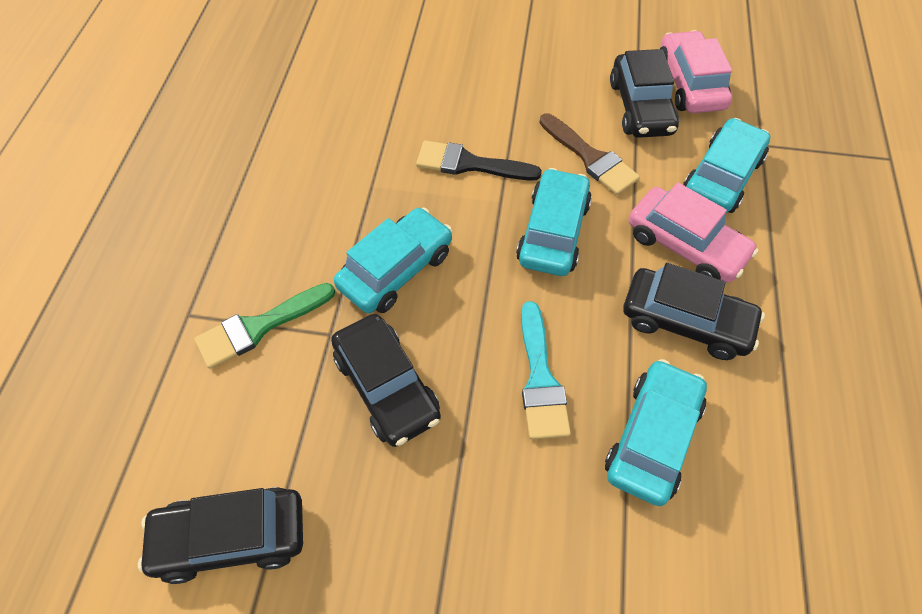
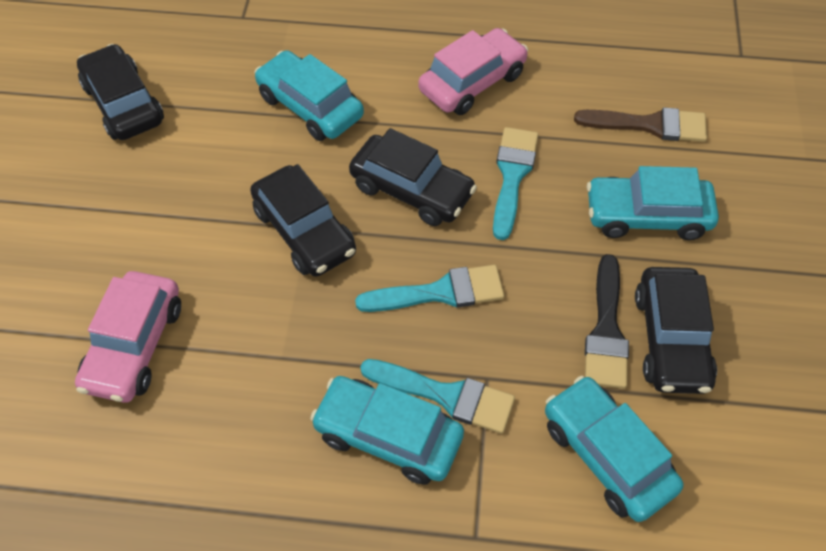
green brush: [194,283,335,369] = 1 -> none = 0
turquoise brush: [521,301,571,439] = 1 -> [355,265,504,312] [360,359,515,434] [493,127,538,240] = 3

